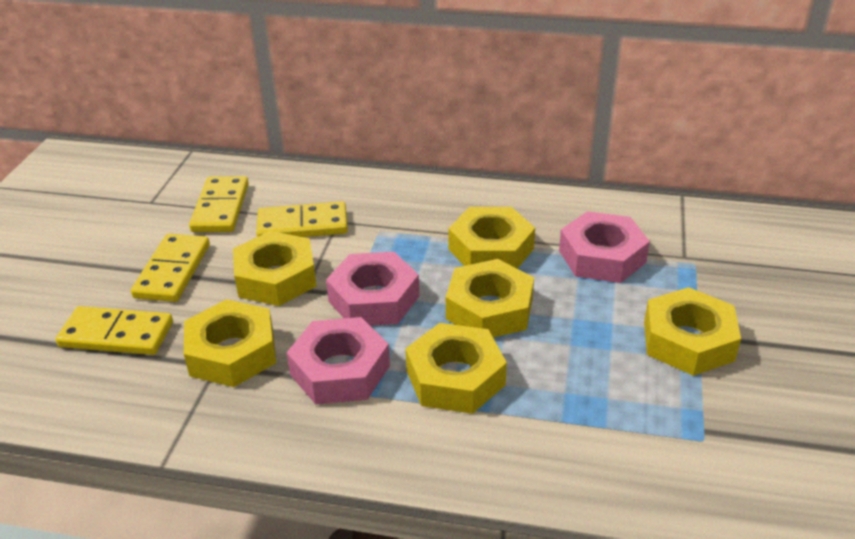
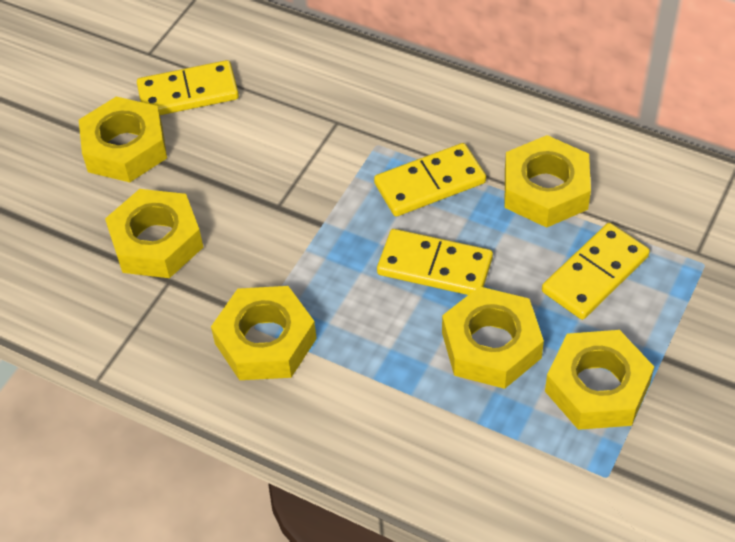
pink nut: [287,317,390,405] [326,252,419,325] [559,211,650,283] = 3 -> none = 0

